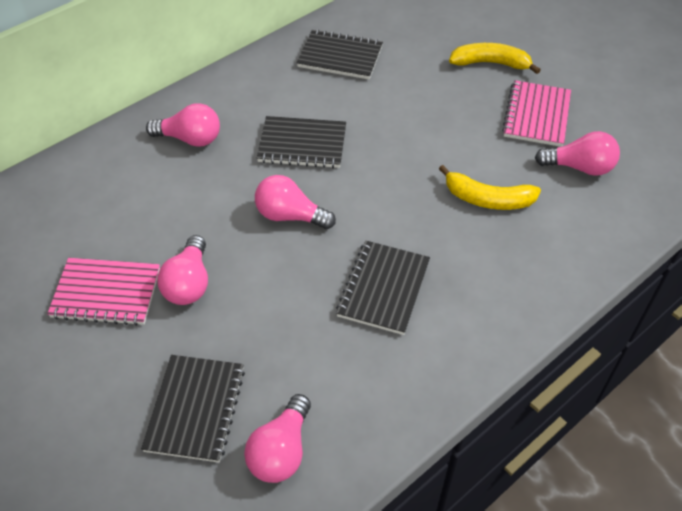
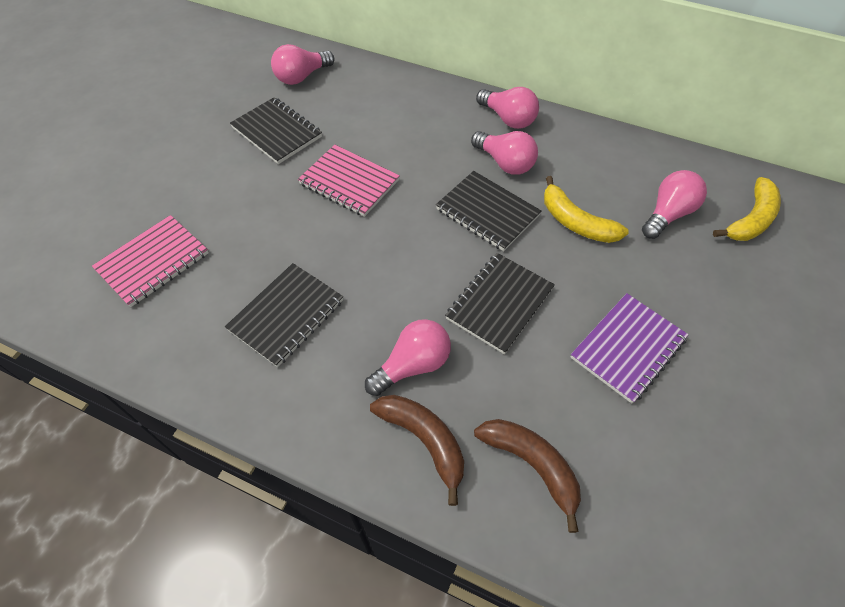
brown banana: none = 0 -> [370,395,464,506] [474,419,581,533] = 2
purple notebook: none = 0 -> [570,293,688,404] = 1

